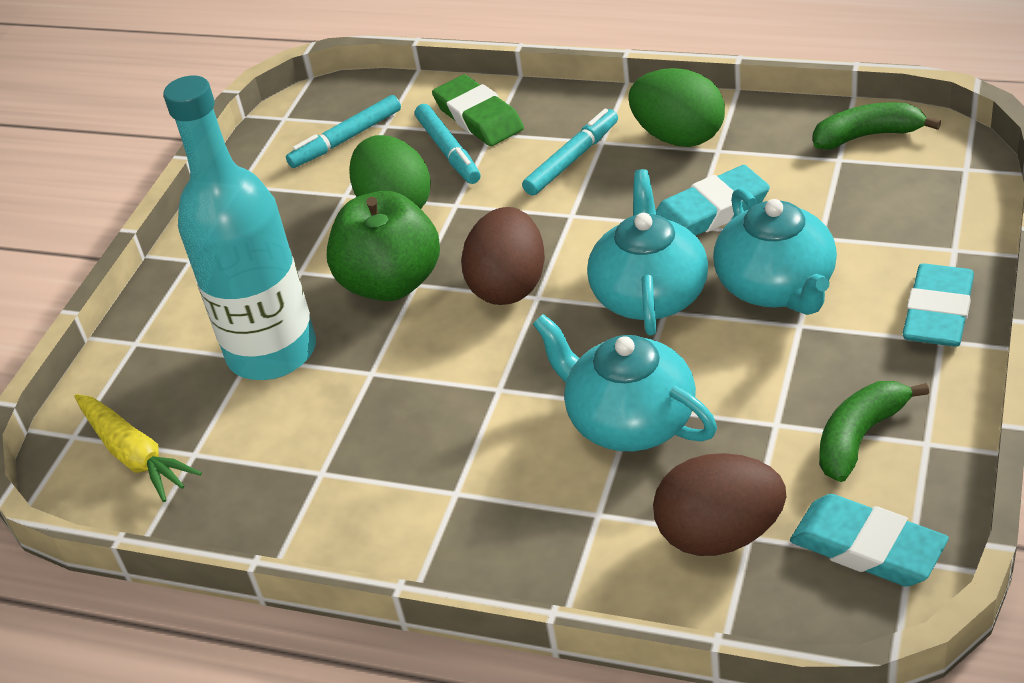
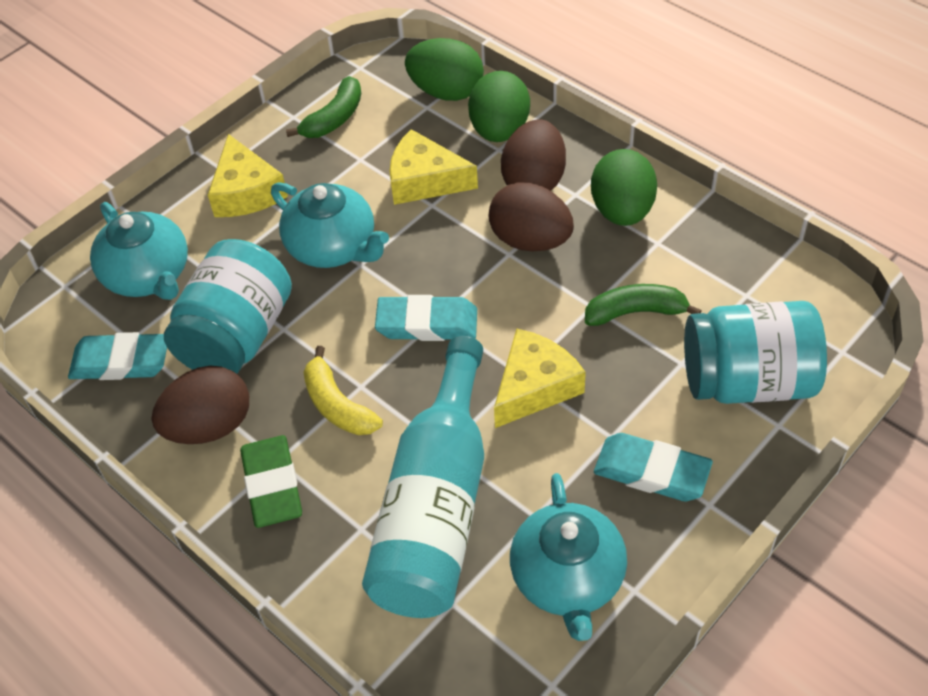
brown egg: [461,207,545,305] [653,453,786,556] = 2 -> [152,366,249,444] [489,182,574,251] [501,119,566,191] = 3
green apple: [327,191,440,301] = 1 -> none = 0
green egg: [349,135,431,209] [629,68,725,147] = 2 -> [405,38,484,101] [468,71,530,142] [591,149,657,226] = 3
turquoise jar: none = 0 -> [164,239,292,374] [684,301,827,404] = 2
turquoise marker: [286,95,401,168] [415,104,480,184] [522,109,618,196] = 3 -> none = 0
yellow banana: none = 0 -> [303,346,383,435] = 1
yellow carrot: [74,394,202,502] = 1 -> none = 0
yellow cheese: none = 0 -> [208,134,288,217] [389,129,478,205] [494,328,586,428] = 3

